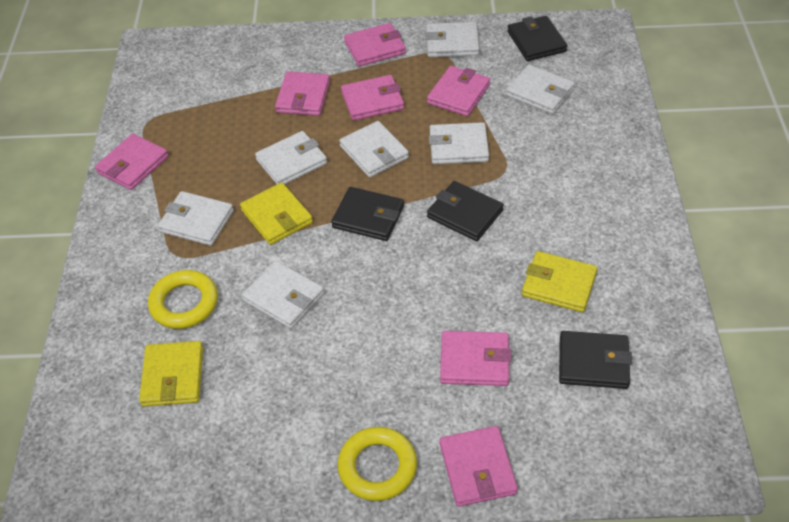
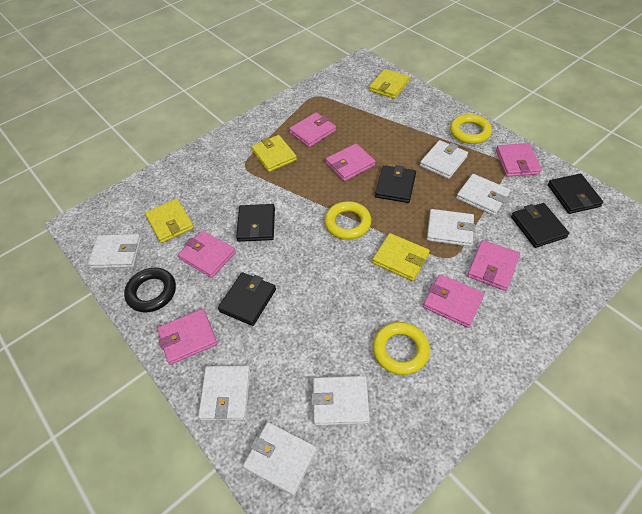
black ring: none = 0 -> [124,268,176,313] = 1
black wallet: [331,187,404,241] [427,181,504,241] [507,16,567,61] [559,331,632,389] = 4 -> [218,272,276,326] [236,204,275,242] [375,165,416,203] [511,203,569,248] [548,174,604,214] = 5
yellow ring: [148,270,218,329] [337,427,417,501] = 2 -> [324,201,371,240] [373,322,430,375] [450,114,492,144] = 3
yellow wallet: [139,341,203,407] [240,182,313,245] [522,251,597,312] = 3 -> [145,199,194,243] [251,135,297,172] [369,69,410,99] [372,233,430,281] = 4

